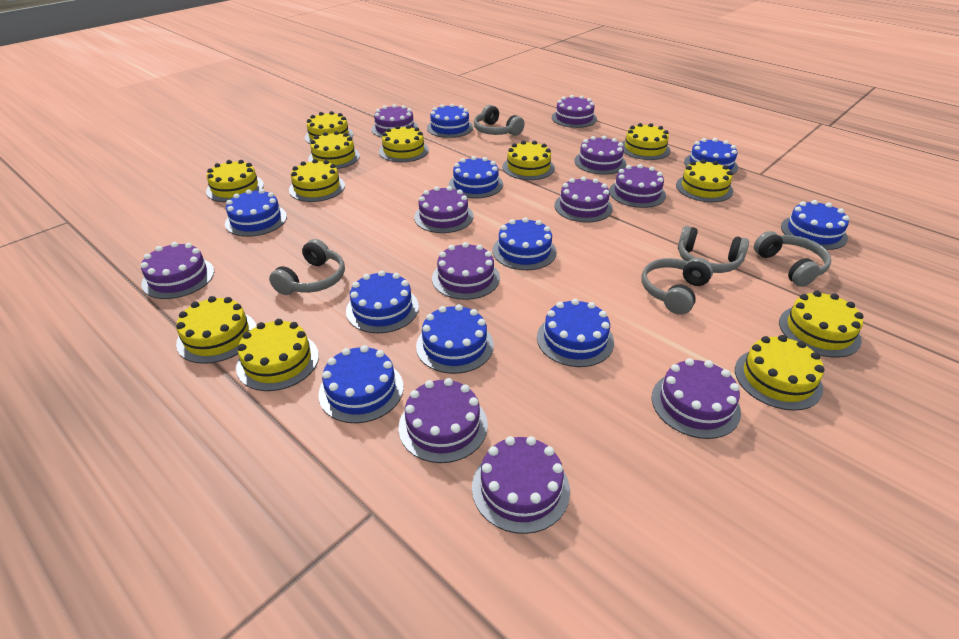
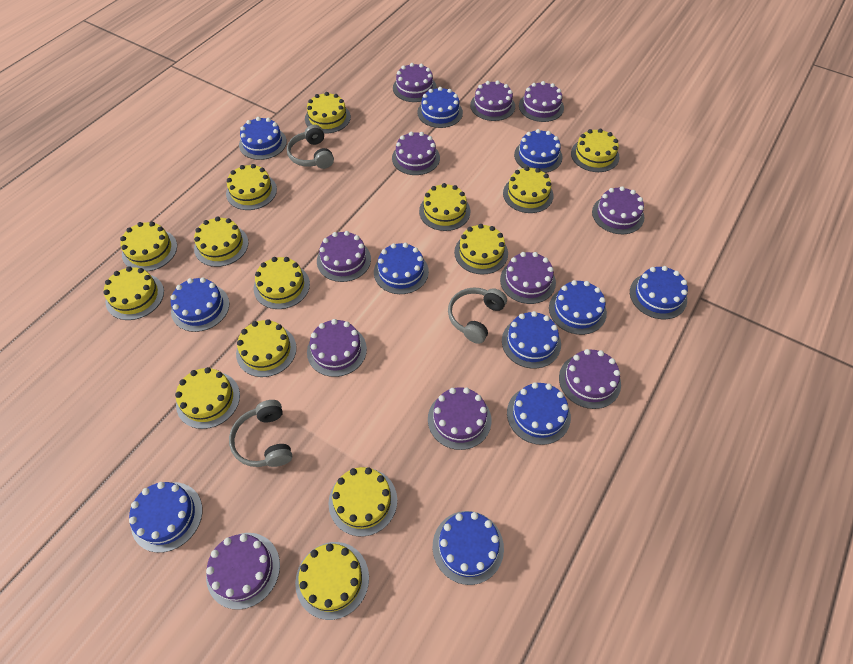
blue cake: [225,189,287,237] [318,345,404,423] [346,270,419,333] [416,304,494,374] [427,104,473,138] [449,156,503,198] [493,217,557,270] [537,299,614,367] [684,138,738,175] [781,200,850,250] = 10 -> [129,482,203,553] [170,278,229,332] [239,117,287,160] [374,243,429,294] [417,87,463,128] [433,511,504,585] [502,311,561,368] [507,382,571,445] [514,129,563,173] [549,280,607,335] [630,266,688,319] = 11
grey headphones: [269,239,345,295] [474,105,525,136] [642,258,713,315] [678,226,749,273] [754,231,831,287] = 5 -> [229,400,292,467] [287,125,334,169] [448,287,507,344] = 3
yellow cake: [176,296,257,364] [206,160,264,202] [236,319,319,391] [289,159,345,202] [305,111,353,144] [308,131,360,169] [379,125,429,162] [503,141,555,180] [622,123,671,160] [676,159,733,202] [735,335,824,411] [779,291,864,357] = 12 -> [103,266,164,320] [120,222,177,271] [175,367,240,429] [194,217,249,267] [226,164,277,210] [236,319,297,377] [254,257,310,309] [295,542,369,620] [305,92,351,133] [329,467,397,537] [419,183,470,231] [454,224,508,274] [503,167,554,213] [571,129,620,172] = 14

